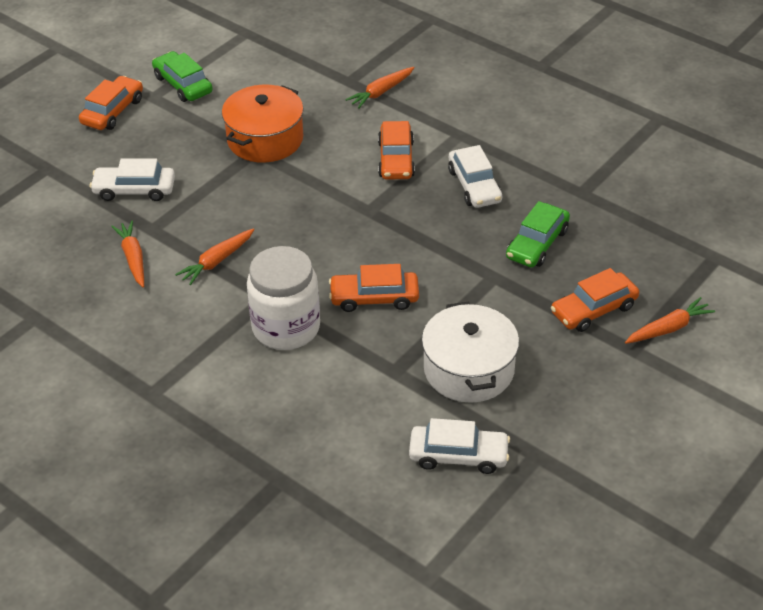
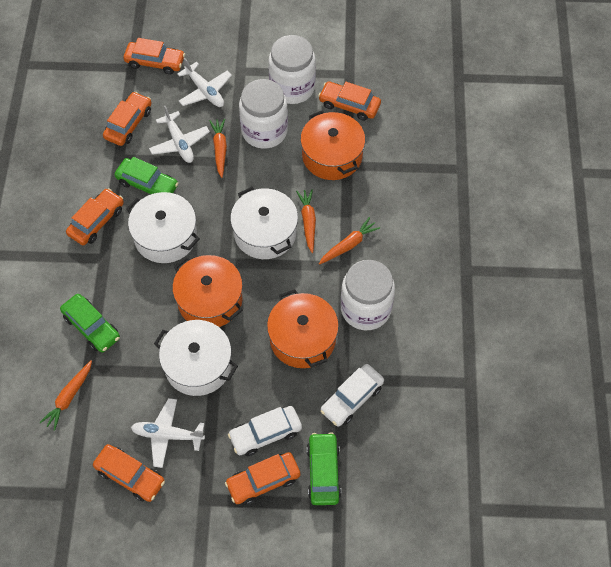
green car: [152,51,213,102] [506,201,570,268] = 2 -> [60,294,120,353] [114,157,179,194] [307,432,341,505] = 3
orange car: [79,76,143,130] [329,264,419,312] [378,121,415,180] [551,268,639,332] = 4 -> [66,188,124,245] [93,444,165,502] [103,92,152,146] [124,38,185,75] [225,452,301,505] [318,81,381,121] = 6
orange pot: [222,85,304,163] = 1 -> [172,255,243,327] [267,289,339,368] [300,110,365,180] = 3
white car: [90,158,175,201] [409,418,510,474] [448,145,502,208] = 3 -> [228,406,302,456] [320,364,384,427] = 2
white jar: [247,246,320,350] = 1 -> [239,79,288,149] [268,35,316,104] [341,260,395,330] = 3
white plane: none = 0 -> [131,398,205,468] [149,106,210,163] [177,58,232,107] = 3
white pot: [422,301,519,403] = 1 -> [126,192,200,263] [154,320,238,396] [230,187,298,259] = 3

